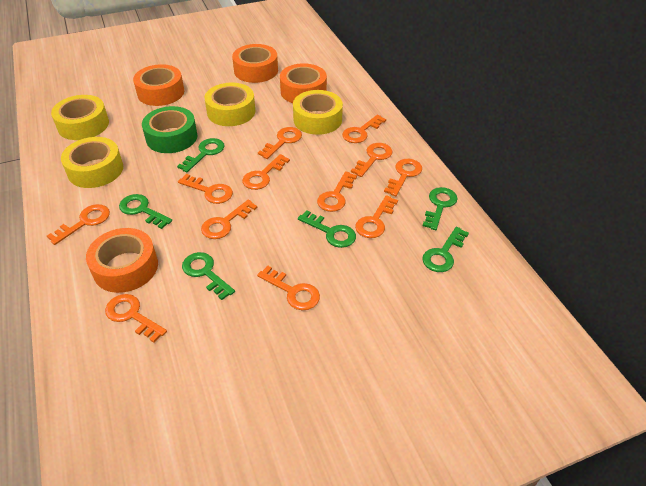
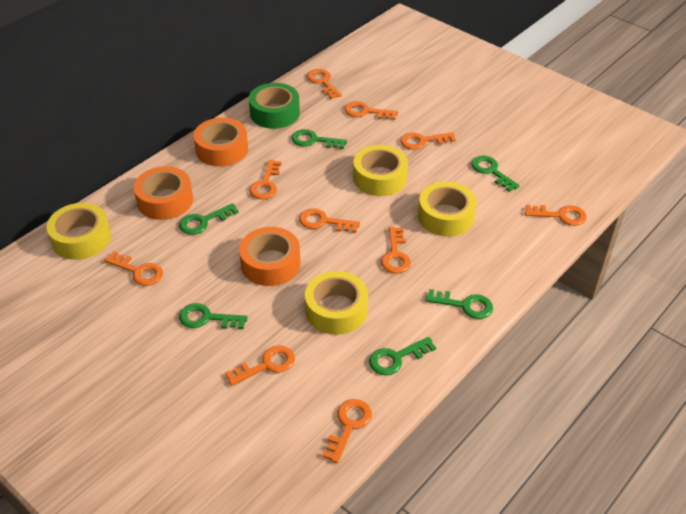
orange key: [47,204,110,245] [105,294,167,343] [178,174,233,204] [201,200,257,239] [242,154,290,190] [257,266,320,310] [258,127,302,159] [317,171,357,212] [342,114,386,143] [351,143,393,177] [355,195,398,238] [384,159,422,196] = 12 -> [104,251,163,286] [225,345,295,386] [249,160,281,199] [299,208,360,233] [307,69,342,99] [322,399,372,463] [345,101,398,120] [381,227,411,274] [400,132,456,150] [525,205,587,226] = 10
orange tape: [86,228,158,293] [133,64,184,106] [232,44,278,83] [280,63,327,103] = 4 -> [134,166,193,220] [194,118,248,167] [239,227,300,286] = 3

